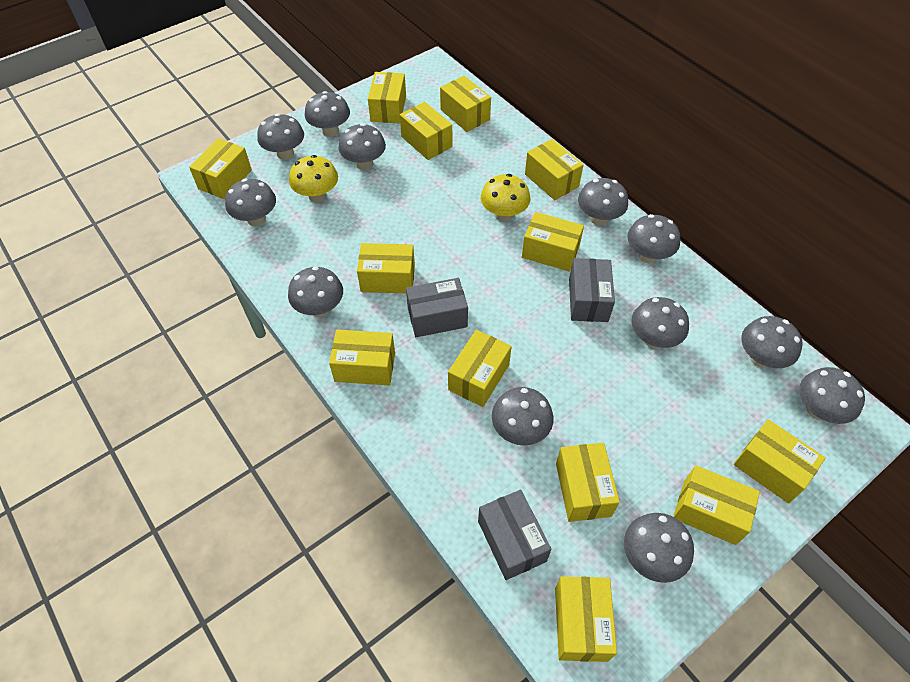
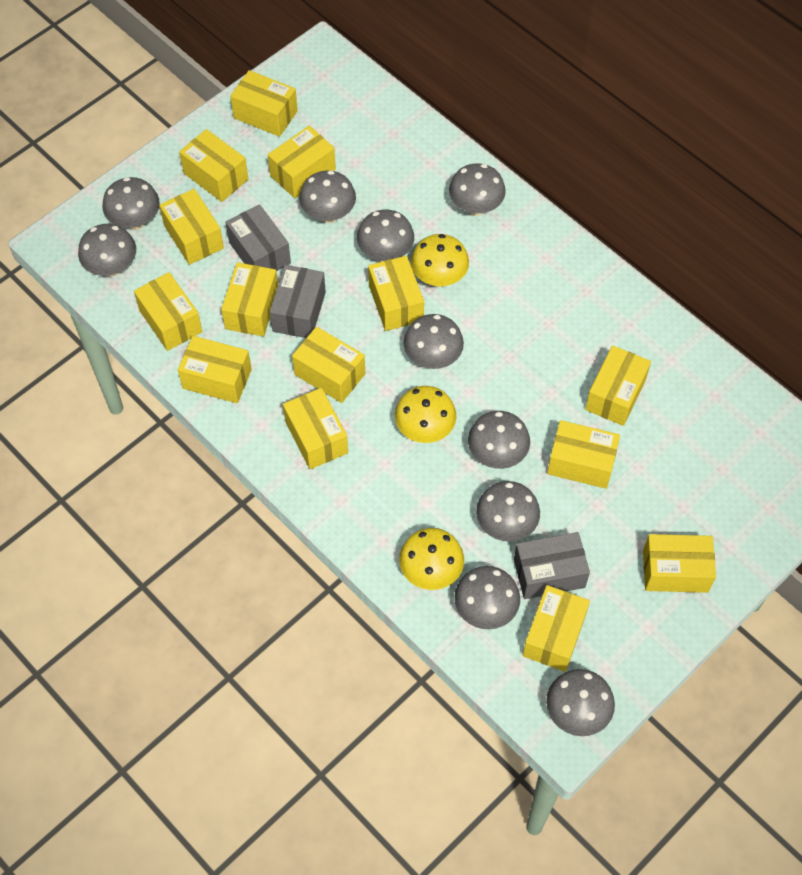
grey mushroom: [225,179,276,226] [257,114,304,160] [288,266,343,317] [305,91,350,137] [339,123,386,170] [492,387,554,446] [578,178,628,225] [624,513,694,583] [627,214,680,263] [631,297,689,348] [741,316,803,368] [799,367,865,424] = 12 -> [78,224,136,277] [102,177,160,230] [299,170,356,223] [357,210,414,262] [404,314,464,369] [449,163,506,216] [454,566,520,629] [468,411,530,469] [476,481,540,542] [546,669,615,736] = 10
yellow box: [189,138,252,199] [329,330,395,385] [357,243,415,293] [368,72,406,123] [400,102,452,160] [440,76,491,132] [448,330,512,407] [522,212,584,272] [525,139,583,200] [555,576,617,662] [556,443,620,522] [673,465,760,545] [734,420,826,504] = 13 -> [134,272,203,351] [159,189,224,265] [178,336,252,403] [179,129,248,202] [221,262,278,336] [230,70,298,137] [268,126,336,198] [283,388,348,469] [292,327,365,403] [368,256,424,331] [523,585,590,672] [547,420,620,489] [585,345,651,426] [643,534,716,593] = 14
yellow mushroom: [289,155,338,202] [481,174,530,222] = 2 -> [395,386,457,443] [399,528,464,590] [411,234,469,287] = 3

